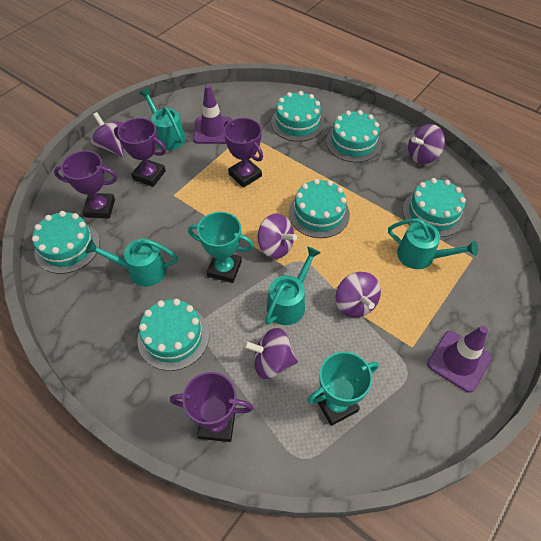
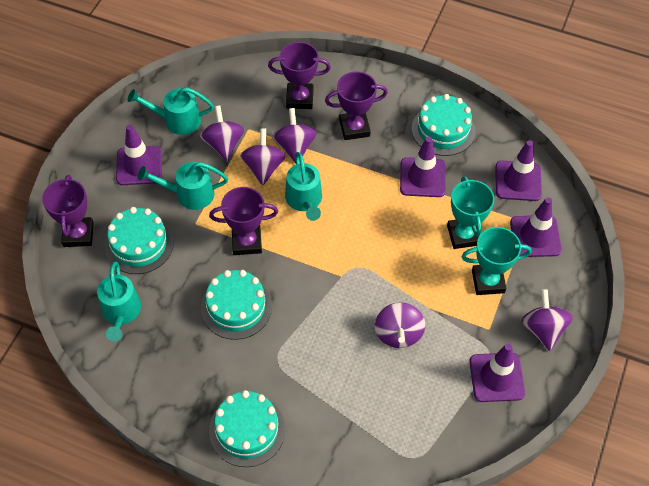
purple traffic cone: [193,85,232,144] [427,326,492,393] = 2 -> [116,125,162,185] [400,137,446,197] [469,344,525,402] [496,140,542,201] [510,197,562,257] = 5
turquoise cake: [32,211,100,274] [137,299,209,371] [271,91,324,142] [289,179,350,238] [326,110,381,162] [403,178,466,237] = 6 -> [105,207,174,274] [201,270,272,340] [209,390,285,467] [412,94,475,156] = 4

